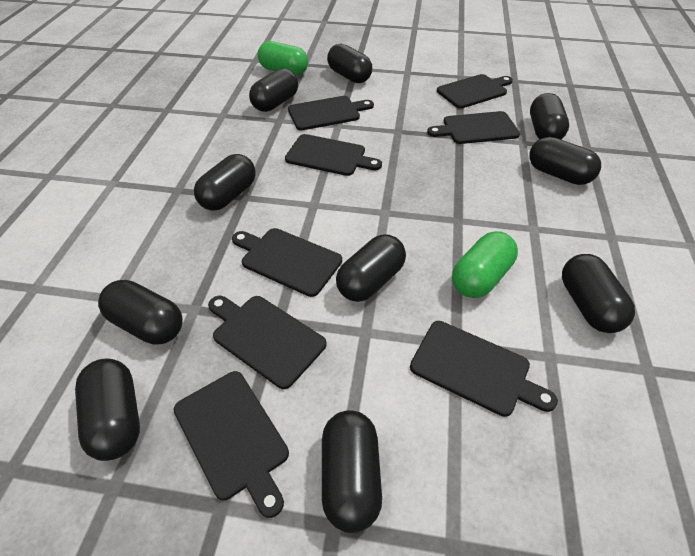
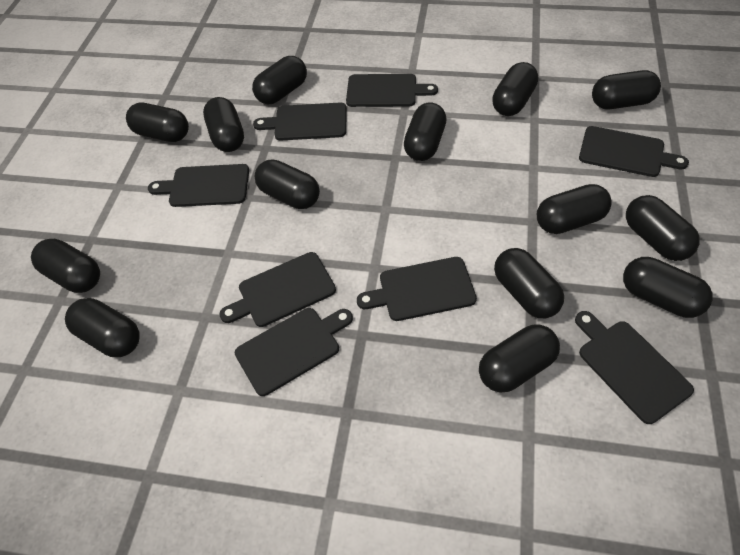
black capsule: [75,358,140,461] [98,280,183,345] [194,154,256,211] [249,68,298,112] [322,410,382,533] [327,44,372,83] [336,234,406,302] [529,137,601,185] [530,93,569,139] [562,254,635,333] = 10 -> [31,239,100,293] [65,298,140,357] [126,102,189,142] [203,97,244,152] [252,56,307,104] [255,159,320,209] [404,102,447,161] [479,324,560,392] [492,62,538,116] [494,248,564,318] [537,184,612,234] [592,70,661,109] [623,257,713,318] [626,195,700,261] = 14
green capsule: [258,41,308,76] [452,231,518,298] = 2 -> none = 0

